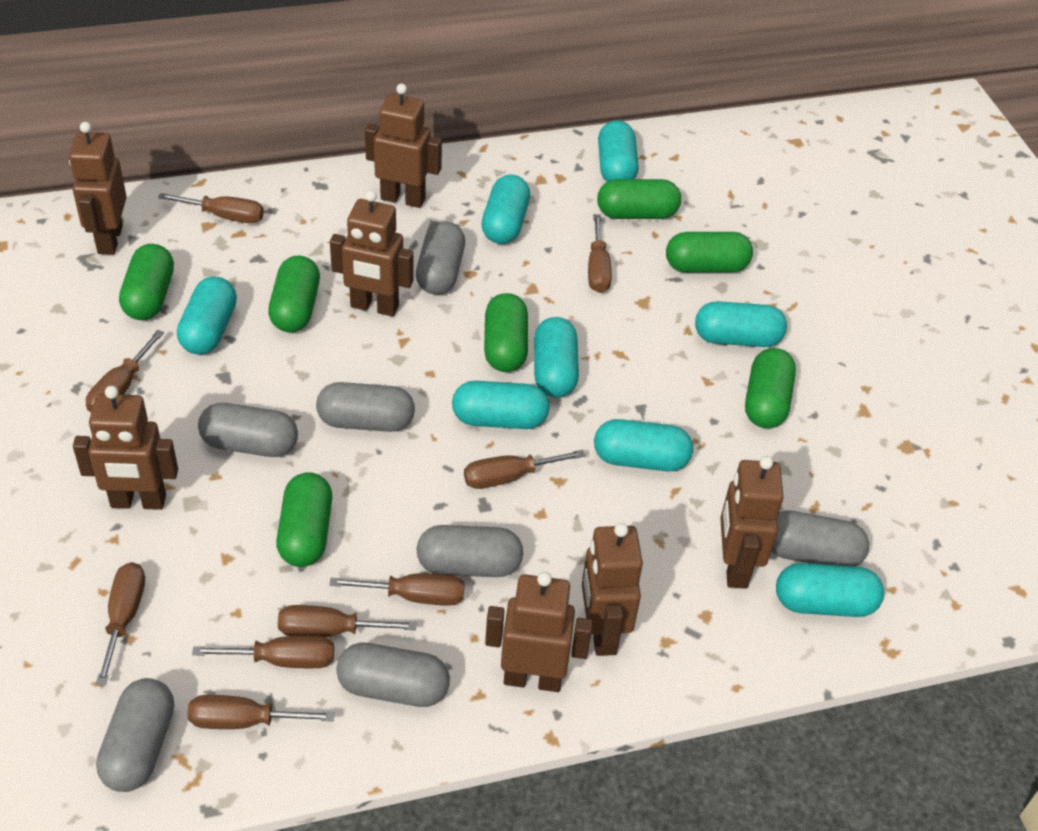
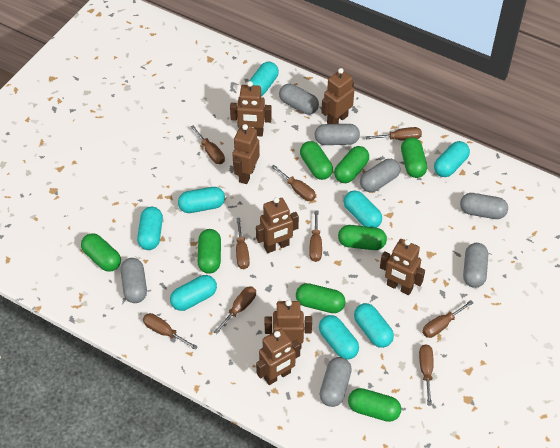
green capsule: [119,244,174,320] [268,256,320,332] [276,472,332,567] [484,293,528,372] [597,179,681,219] [666,232,753,273] [745,348,796,428] = 7 -> [81,233,121,272] [198,229,221,274] [296,283,345,313] [300,141,333,180] [334,146,369,183] [338,225,387,250] [348,388,401,422] [401,137,427,178] = 8

